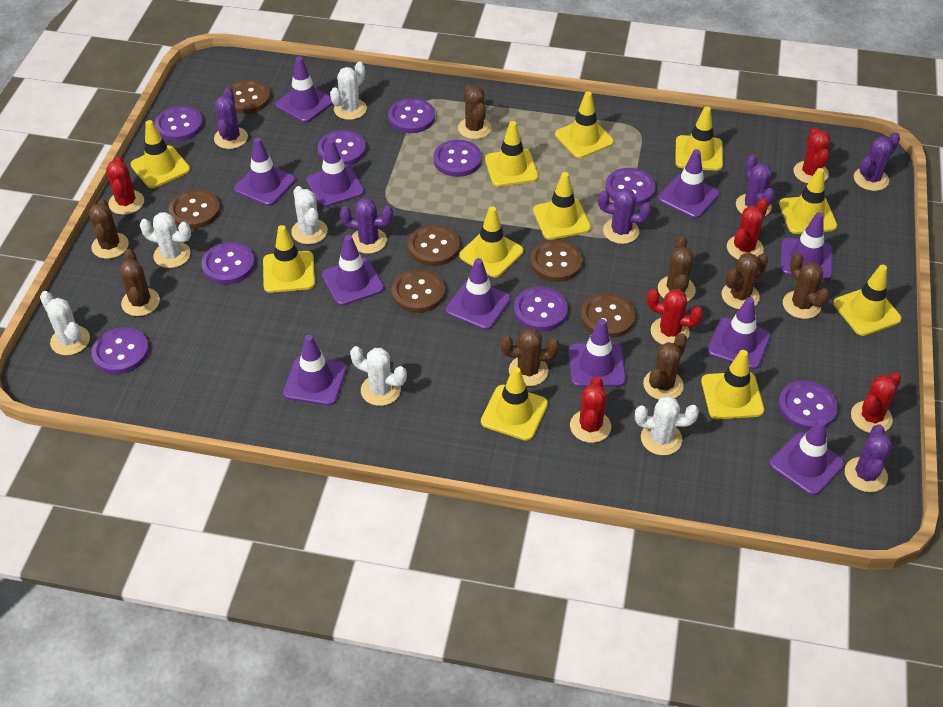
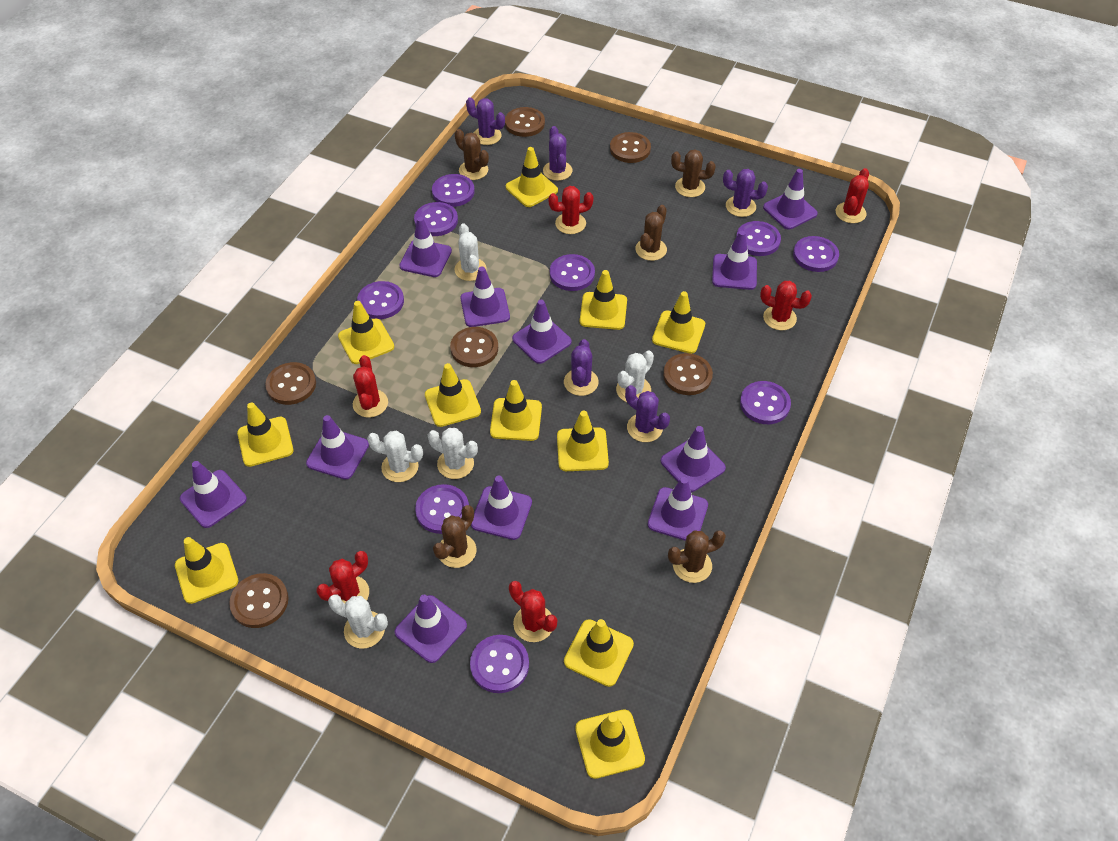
brown cactus: [89,199,129,259] [119,249,160,316] [458,84,492,139] [500,328,560,386] [643,333,687,400] [658,236,696,301] [722,253,768,309] [783,253,830,319] = 8 -> [433,505,476,568] [455,129,489,180] [635,205,667,261] [668,530,726,583] [671,149,716,197] = 5
purple cactus: [214,88,248,149] [340,198,393,254] [598,188,652,244] [736,155,775,216] [845,424,892,492] [854,132,900,191] = 6 -> [466,97,505,145] [543,126,573,181] [564,339,599,396] [625,385,670,442] [723,169,768,217] = 5
white cactus: [40,291,90,355] [140,212,191,268] [291,186,328,244] [330,62,367,120] [350,346,407,406] [635,396,699,455] = 6 -> [328,595,388,649] [367,431,423,482] [428,428,478,479] [454,223,487,281] [616,350,654,402] = 5

